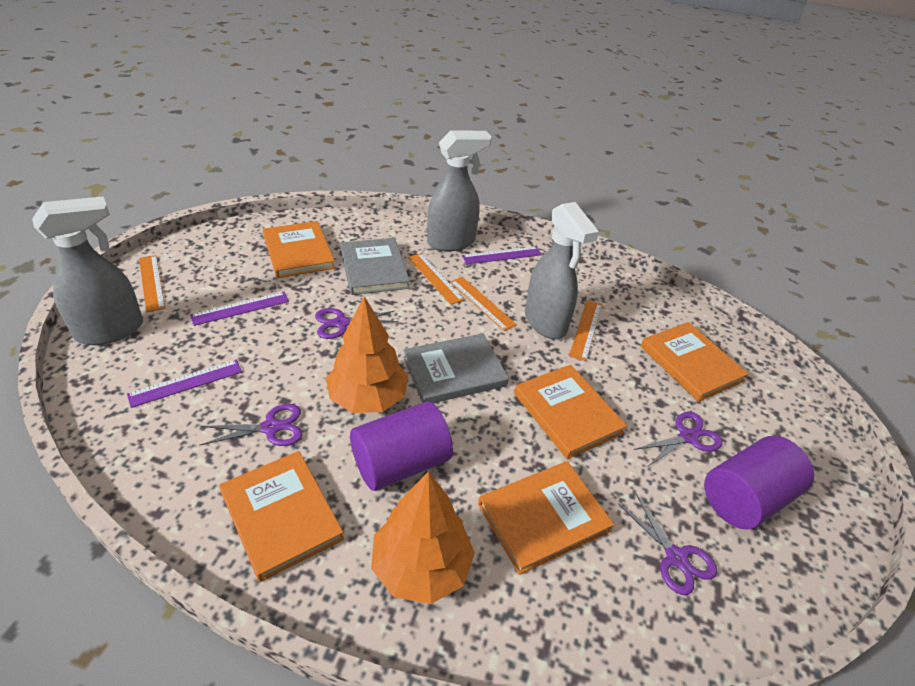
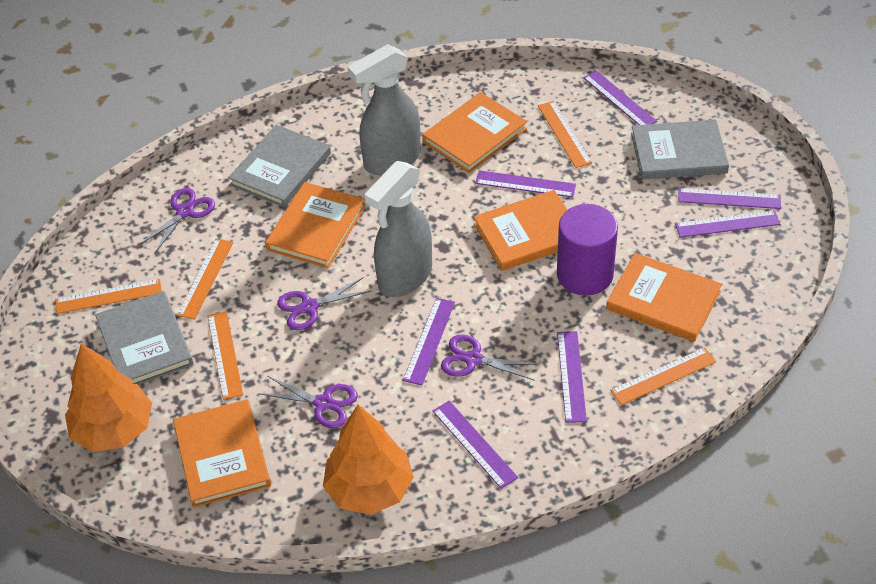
grey book: [340,238,410,295] [403,333,509,403] = 2 -> [95,291,193,385] [228,125,331,207] [631,120,729,180] = 3
grey spray bottle: [32,196,143,345] [427,130,492,252] [525,202,599,339] = 3 -> [348,44,421,175] [365,161,432,297] = 2
orange ruler: [139,255,165,312] [408,253,465,305] [450,277,517,331] [569,300,602,361] = 4 -> [55,279,162,314] [177,238,233,320] [207,311,243,400] [538,101,592,168] [610,347,716,405] = 5
purple cylinder: [350,401,453,491] [704,436,814,530] = 2 -> [557,204,618,296] = 1
purple ruler: [127,360,242,408] [190,291,289,326] [462,246,542,264] = 3 -> [403,298,455,385] [433,401,518,489] [475,170,576,197] [557,331,587,423] [583,70,657,125] [675,210,780,238] [678,188,781,209] = 7

